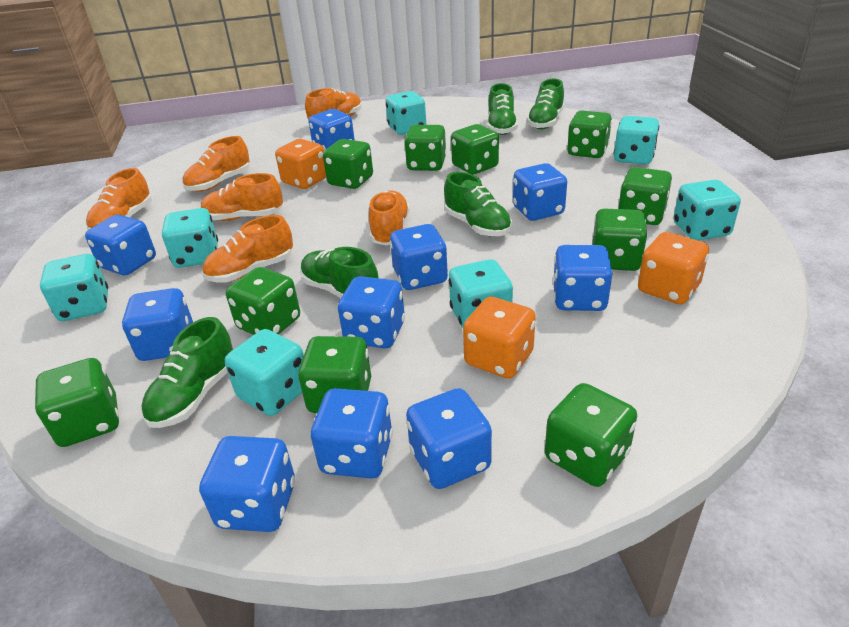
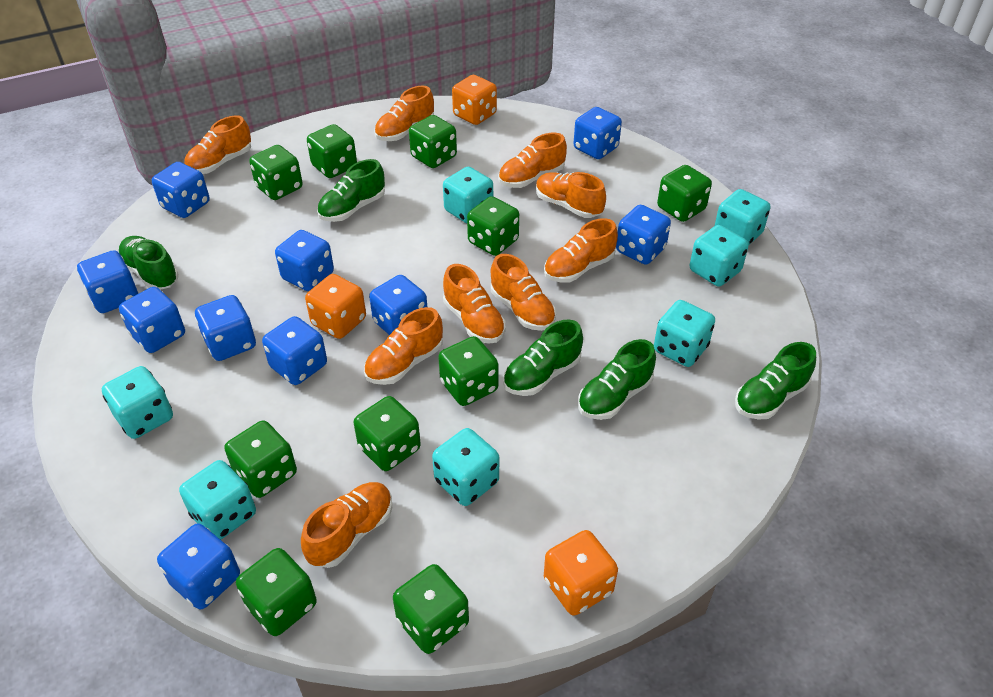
orange shoe: [86,168,152,230] [182,136,250,192] [201,173,283,221] [202,215,293,283] [305,88,362,120] [369,190,410,245] = 6 -> [184,115,251,174] [301,482,392,568] [364,307,443,385] [374,86,434,141] [443,264,506,344] [491,254,556,331] [498,133,567,188] [536,172,606,218] [544,218,618,283] = 9

